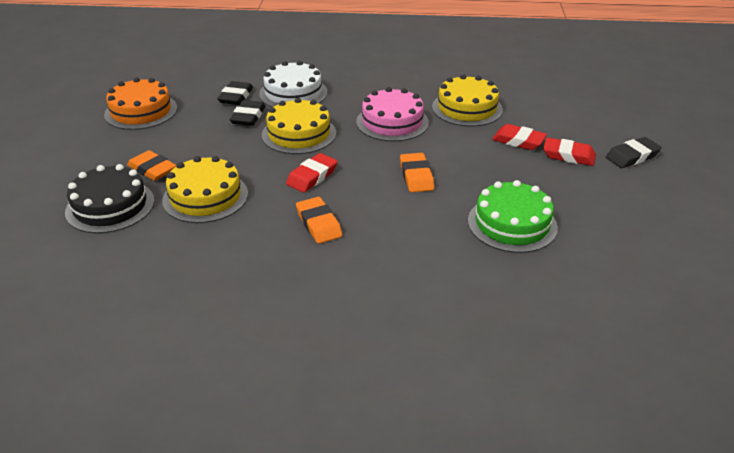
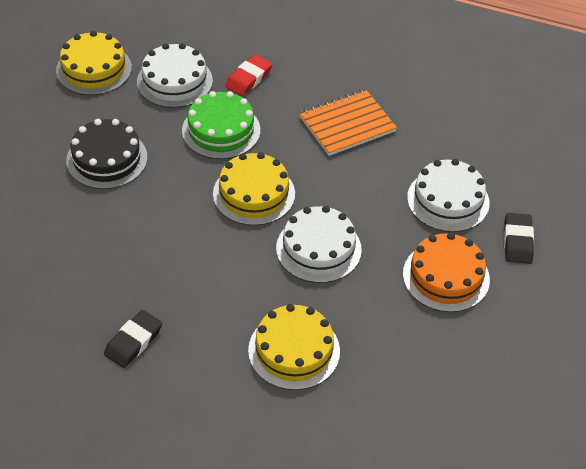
black eraser: [217,81,253,105] [230,100,266,126] [606,137,662,168] = 3 -> [104,310,162,368] [504,213,534,264] = 2
orange eraser: [127,150,176,181] [296,197,342,244] [400,153,434,192] = 3 -> none = 0
orange notebook: none = 0 -> [299,89,397,156] = 1
pink cake: [356,87,429,142] = 1 -> none = 0
red eraser: [286,153,338,193] [492,124,547,150] [543,138,596,166] = 3 -> [225,54,272,96] = 1
white cake: [259,61,327,107] = 1 -> [137,43,213,108] [276,206,362,283] [407,159,490,232] = 3

